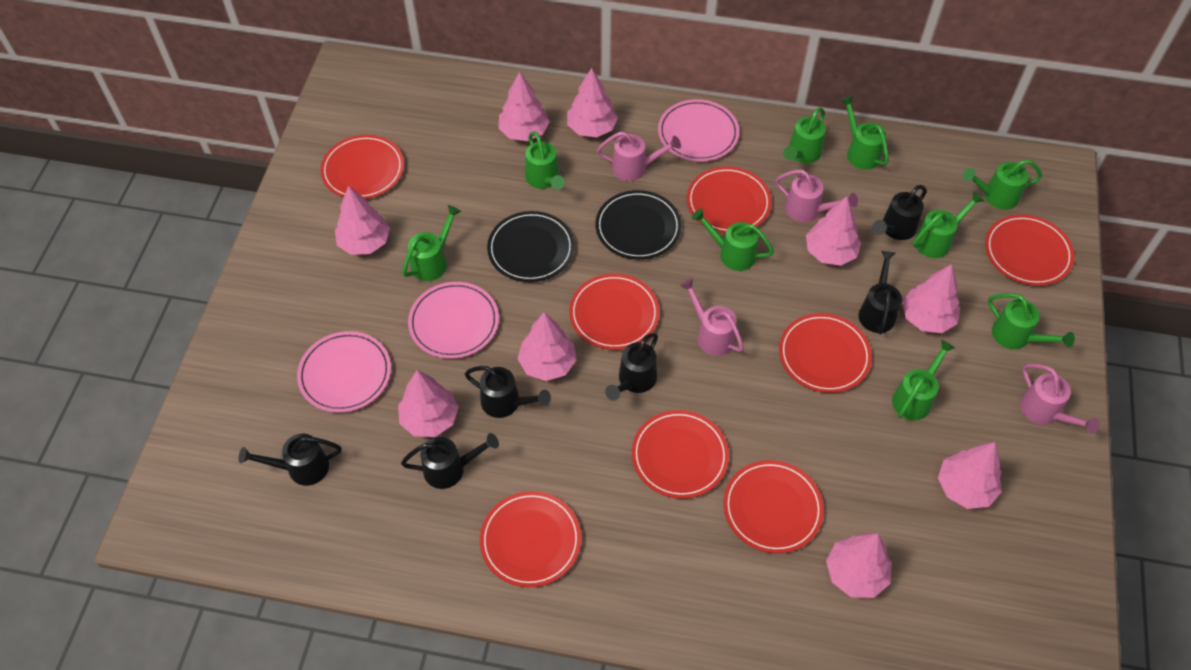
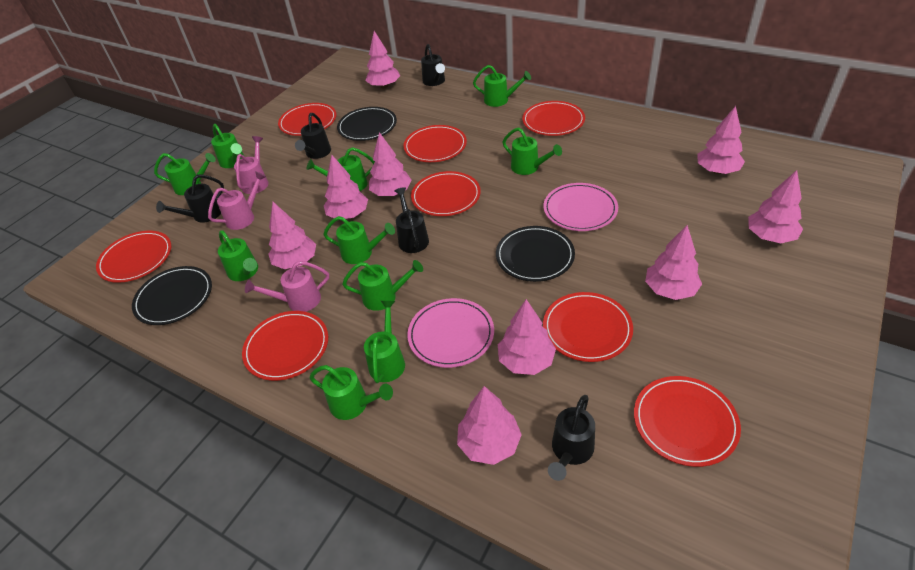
black plate: [487,211,574,282] [595,190,681,260] = 2 -> [132,266,212,325] [337,107,397,141] [496,226,575,282] = 3
black watering can: [238,434,342,486] [401,433,499,489] [465,366,551,418] [605,333,658,401] [858,251,902,334] [872,185,927,240] = 6 -> [156,175,224,223] [295,113,331,159] [394,187,429,253] [421,44,445,86] [548,395,595,481] = 5
green watering can: [402,205,461,281] [525,131,565,190] [692,208,774,271] [783,107,826,163] [840,96,889,170] [892,340,955,420] [913,192,984,258] [962,159,1042,210] [988,293,1075,349] = 9 -> [154,153,216,195] [211,124,245,168] [218,230,258,281] [307,147,375,191] [309,365,393,420] [323,216,395,264] [342,260,423,311] [364,301,405,383] [473,65,531,107] [502,127,562,175] = 10
pink plate: [297,331,391,413] [408,282,499,359] [658,99,739,162] = 3 -> [407,298,494,368] [543,183,618,231] = 2
pink watering can: [597,131,681,181] [680,278,744,356] [775,170,858,222] [1020,364,1100,434] = 4 -> [208,171,266,230] [234,136,268,194] [245,261,329,312] = 3

